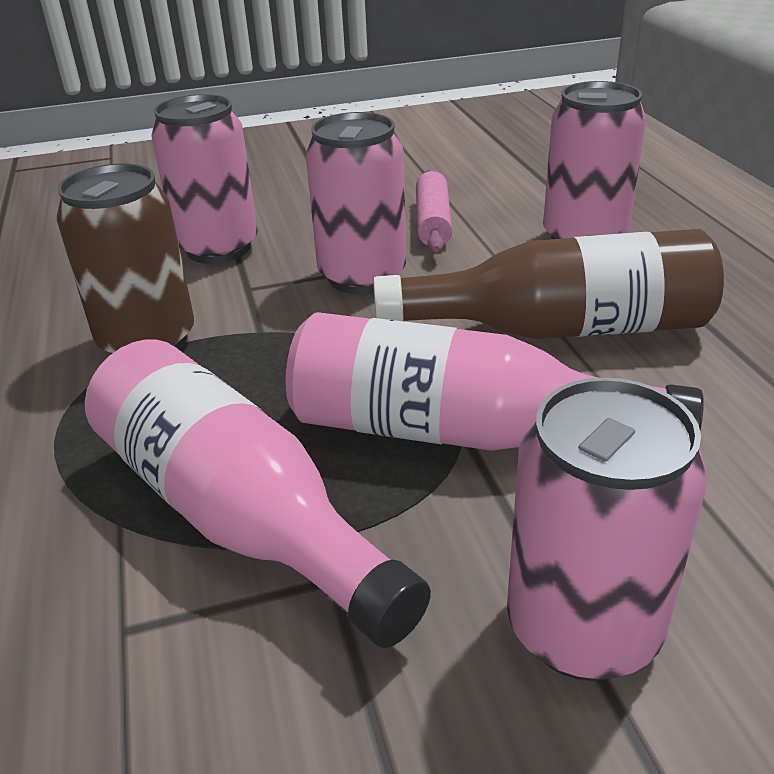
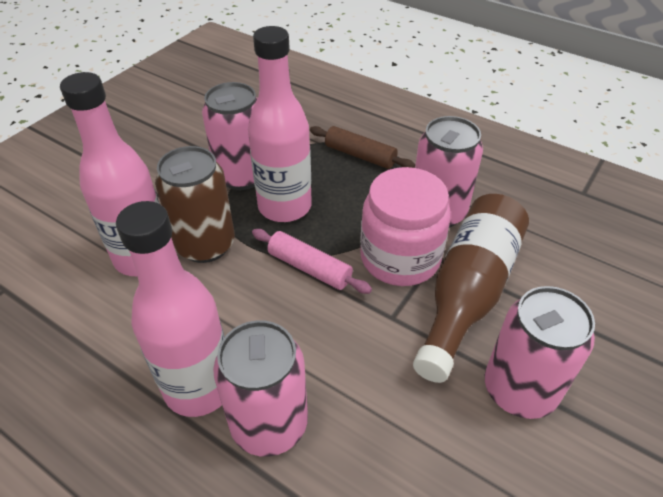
brown rolling pin: none = 0 -> [310,126,415,169] = 1
pink bottle: [85,339,431,648] [286,312,704,451] = 2 -> [60,72,159,276] [116,201,224,417] [248,26,312,222] = 3
pink jar: none = 0 -> [360,167,451,286] = 1

